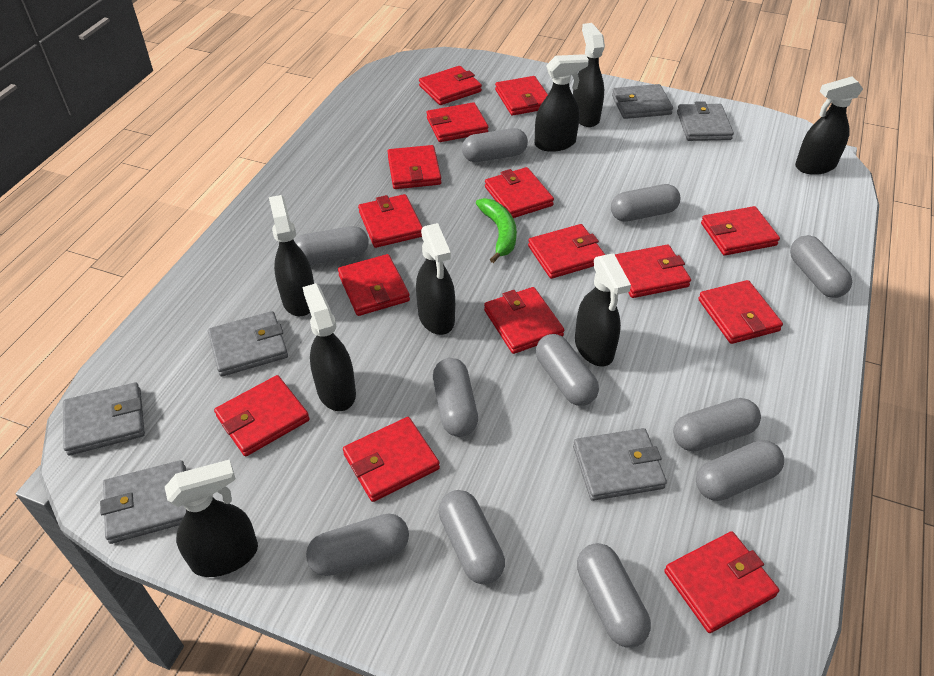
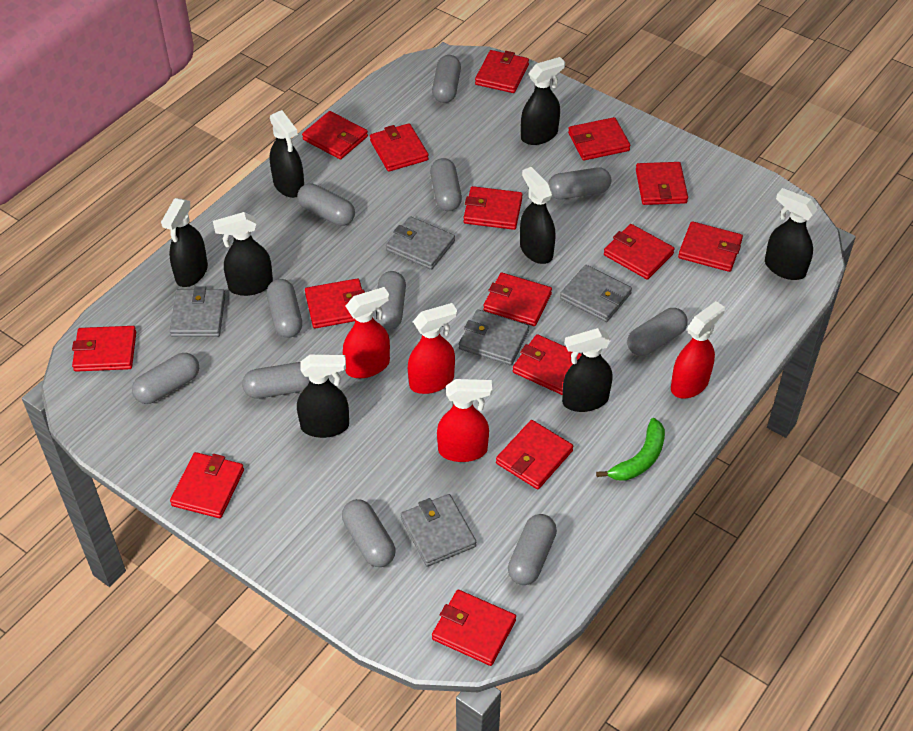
grey wallet: [63,382,145,455] [100,460,186,544] [208,311,288,377] [573,428,667,501] [612,84,673,119] [677,101,734,141] = 6 -> [169,286,225,337] [386,216,455,270] [401,494,476,566] [459,309,529,365] [560,265,632,322] = 5
red spray bottle: none = 0 -> [343,287,390,378] [408,303,457,394] [437,379,492,462] [671,301,725,398] = 4

